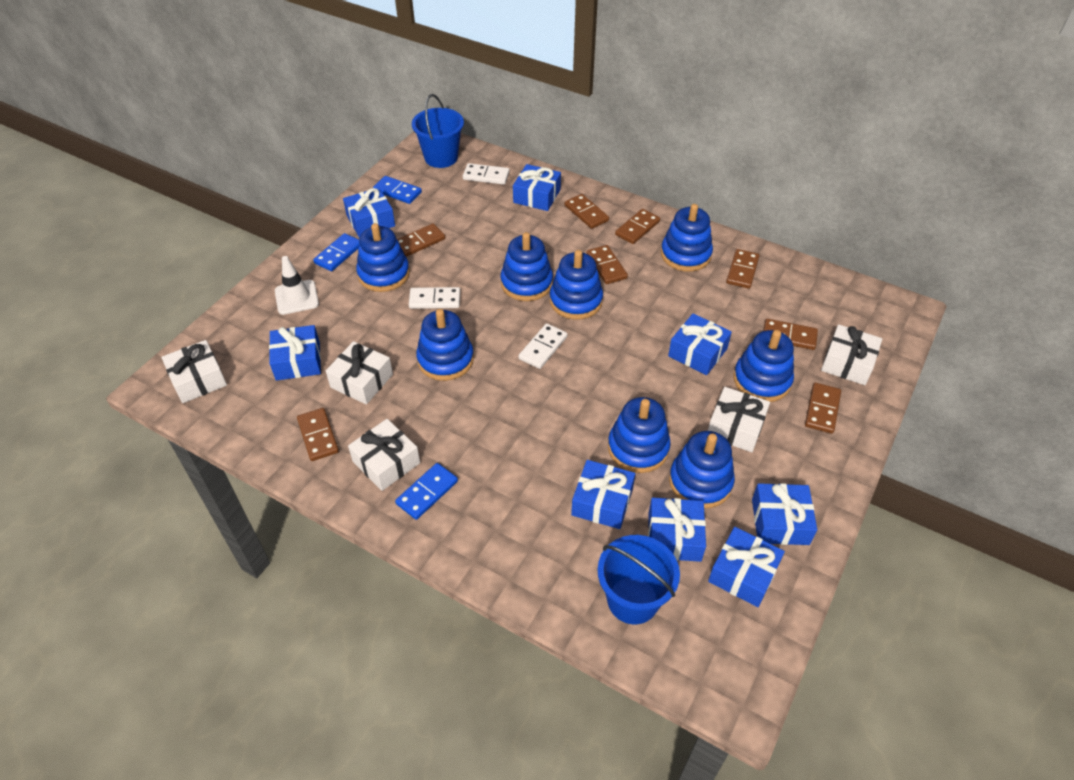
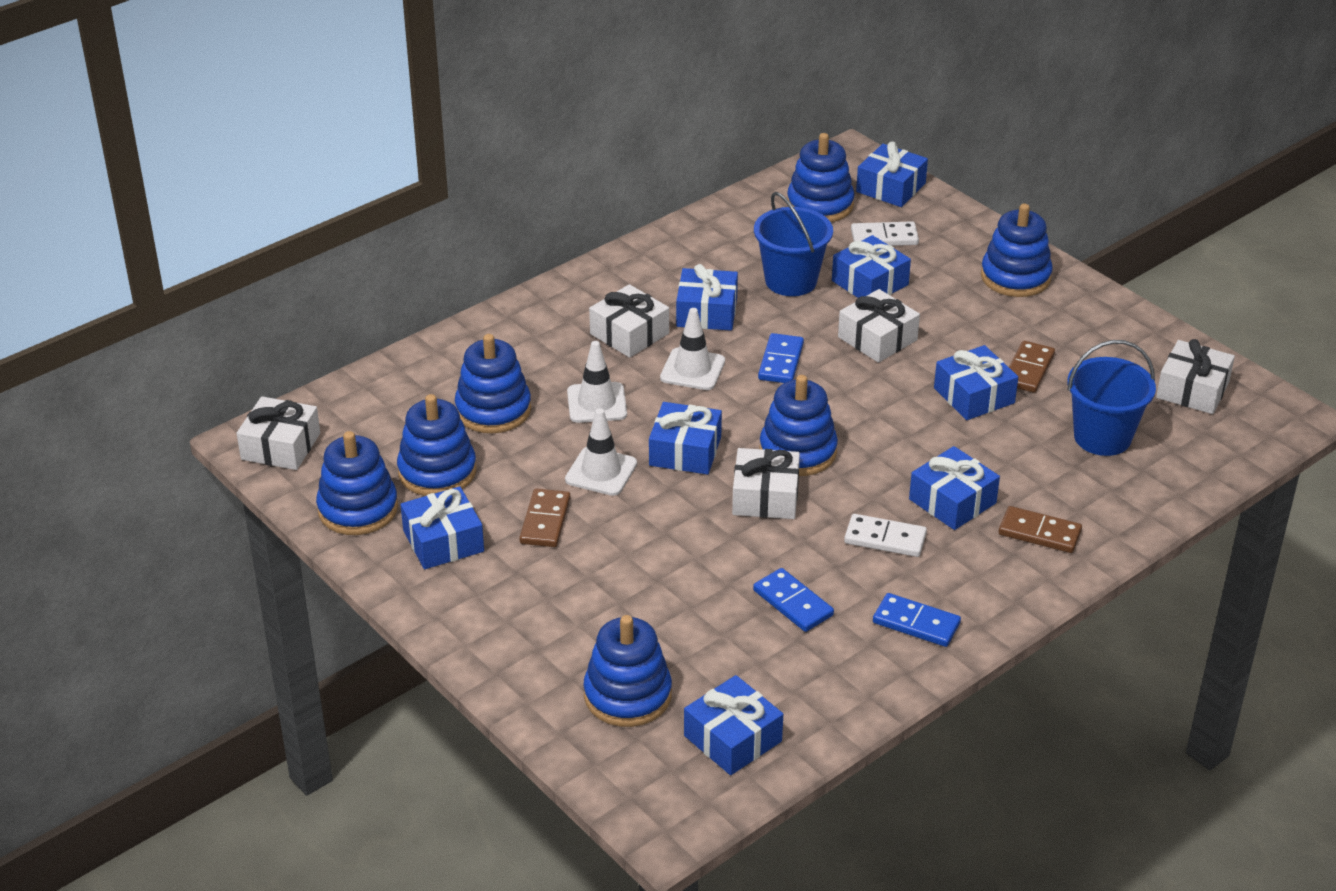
blue stacking toy: [356,223,410,292] [416,309,474,381] [501,232,553,301] [550,250,603,320] [608,397,671,473] [661,204,713,272] [669,431,735,508] [733,330,794,402] = 8 -> [316,431,398,535] [397,394,477,496] [455,334,531,433] [583,615,672,727] [759,375,838,476] [787,133,854,222] [981,204,1053,297] = 7
brown domino: [297,408,339,461] [397,223,445,257] [565,194,609,229] [586,245,628,284] [615,209,660,244] [726,249,759,289] [763,319,818,350] [805,383,841,434] = 8 -> [519,489,570,547] [999,506,1082,553] [1009,341,1055,393] = 3
white domino: [409,287,460,309] [463,163,510,185] [519,323,568,369] = 3 -> [844,514,927,557] [851,221,919,246] = 2
white traffic cone: [275,256,319,315] = 1 -> [565,408,637,496] [567,341,627,423] [660,308,725,390] = 3

